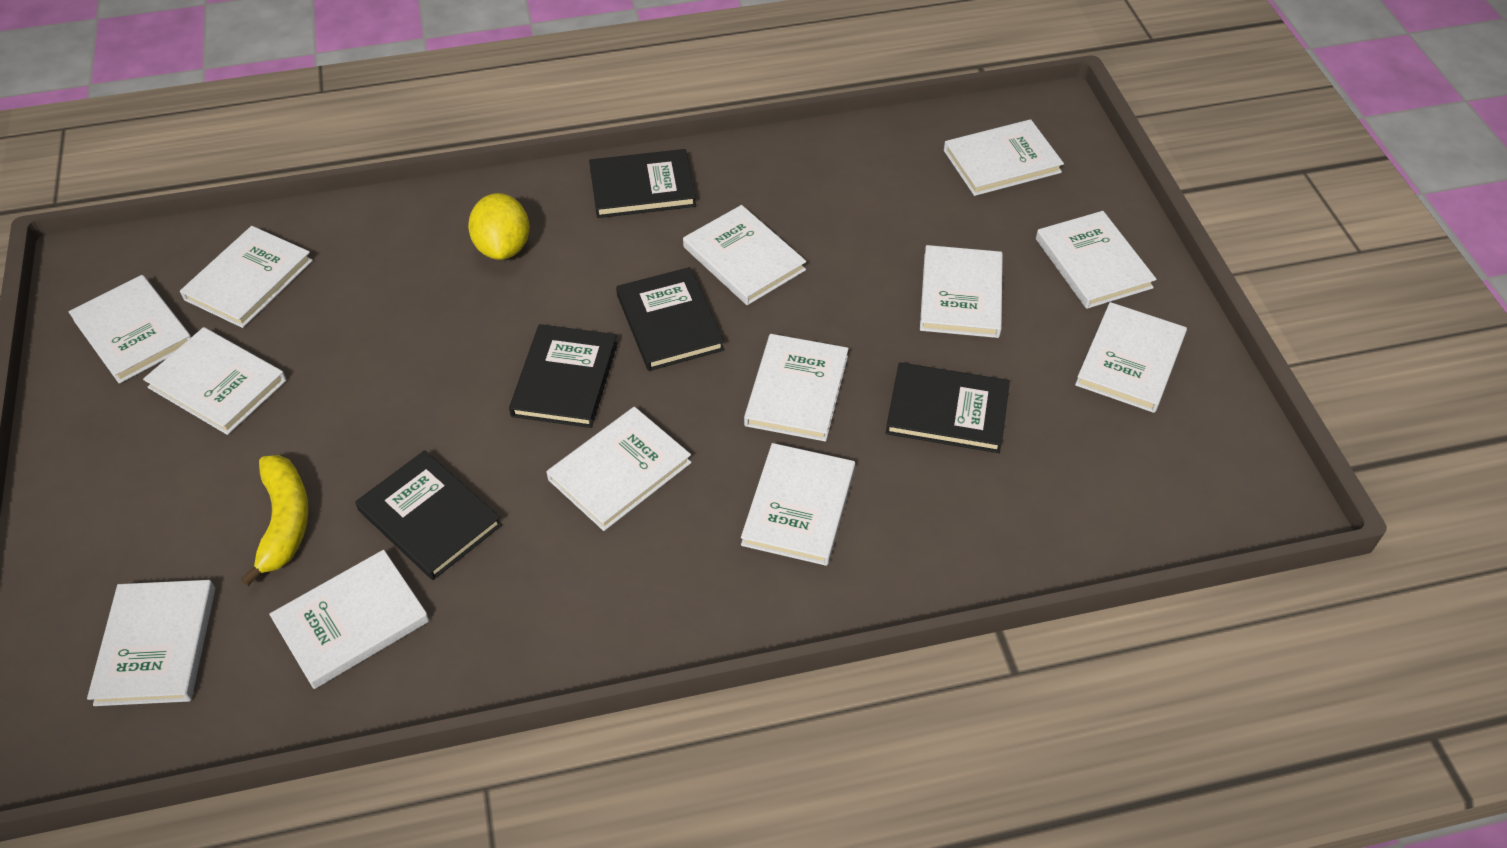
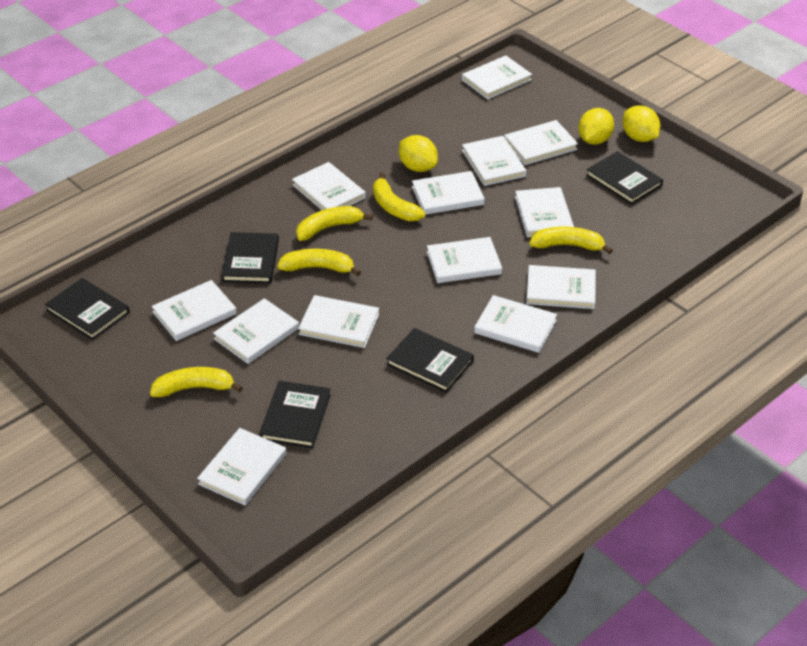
yellow banana: [241,455,309,586] = 1 -> [150,367,243,397] [277,249,361,276] [296,206,373,241] [373,173,425,221] [530,227,613,254] = 5
yellow lemon: [468,193,530,260] = 1 -> [399,135,438,172] [578,108,614,145] [622,105,660,142] = 3

